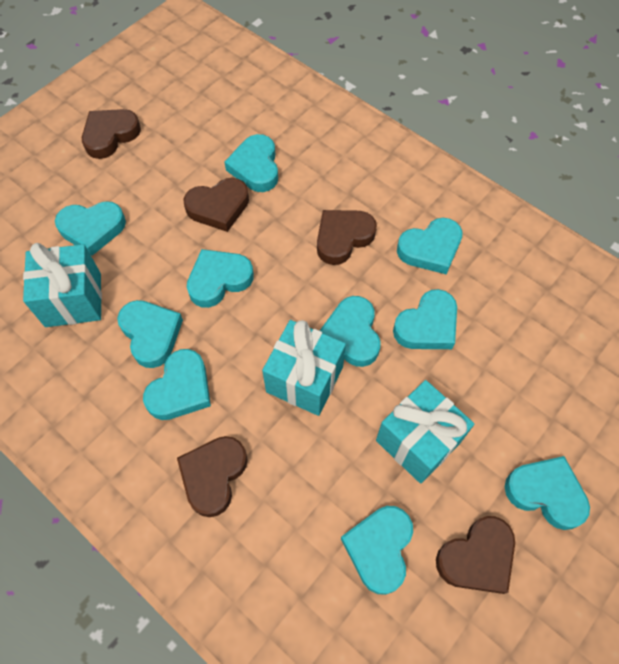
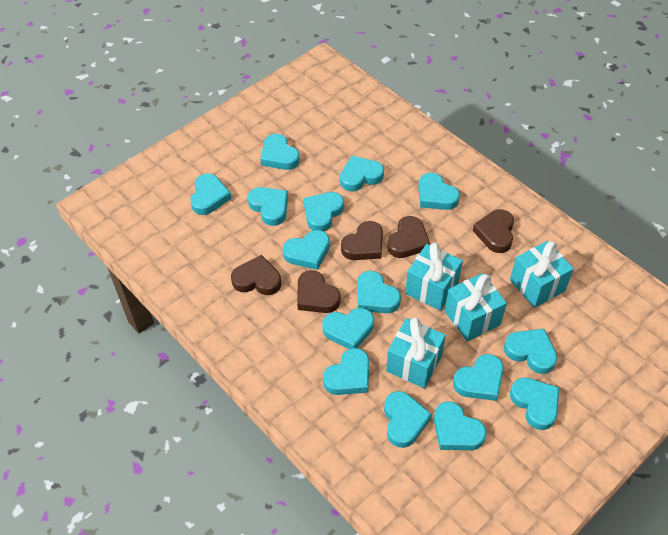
turquoise gift: [23,243,102,327] [262,320,346,416] [376,380,474,484] = 3 -> [386,317,446,389] [405,243,463,311] [445,273,507,342] [510,241,574,308] = 4
turquoise heart: [55,201,126,256] [117,300,183,368] [143,349,211,420] [187,249,254,308] [225,134,278,192] [320,296,381,367] [341,506,413,595] [393,289,457,349] [397,218,463,275] [505,456,590,530] = 10 -> [191,173,231,215] [248,187,288,226] [261,134,300,170] [283,230,330,270] [304,192,344,232] [323,308,374,349] [323,348,369,395] [340,156,384,191] [357,271,401,313] [384,391,432,448] [419,173,460,210] [434,401,486,450] [453,354,504,401] [504,329,557,374] [510,377,559,430] = 15

